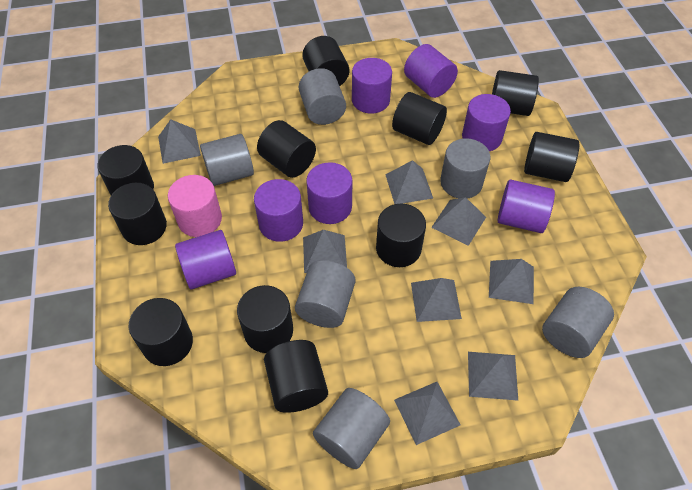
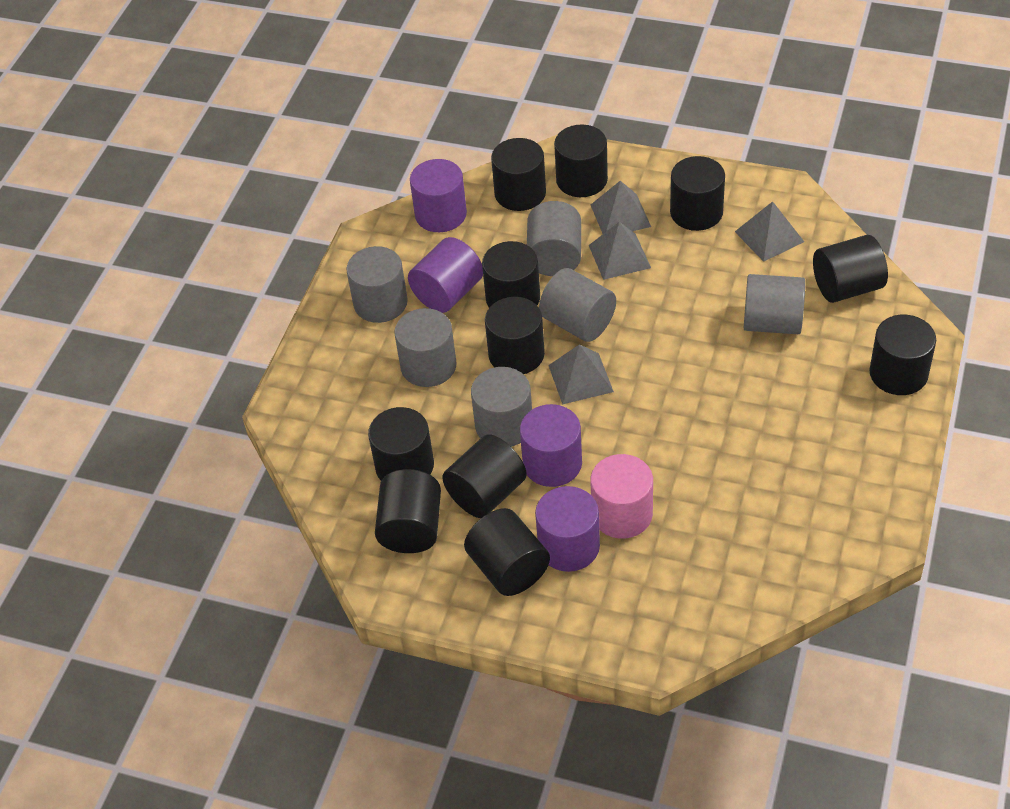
grey pyramid: [158,119,201,164] [303,230,347,273] [385,160,433,204] [394,382,461,445] [411,278,462,322] [431,197,486,246] [468,352,518,401] [489,259,534,304] = 8 -> [548,344,614,404] [589,222,651,280] [591,181,651,234] [735,201,804,262] = 4
purple cylinder: [175,230,236,289] [254,179,303,242] [306,162,352,224] [352,58,392,114] [404,44,458,98] [462,94,511,151] [498,179,555,233] = 7 -> [408,237,483,313] [410,159,467,232] [520,404,582,487] [535,486,600,572] = 4

